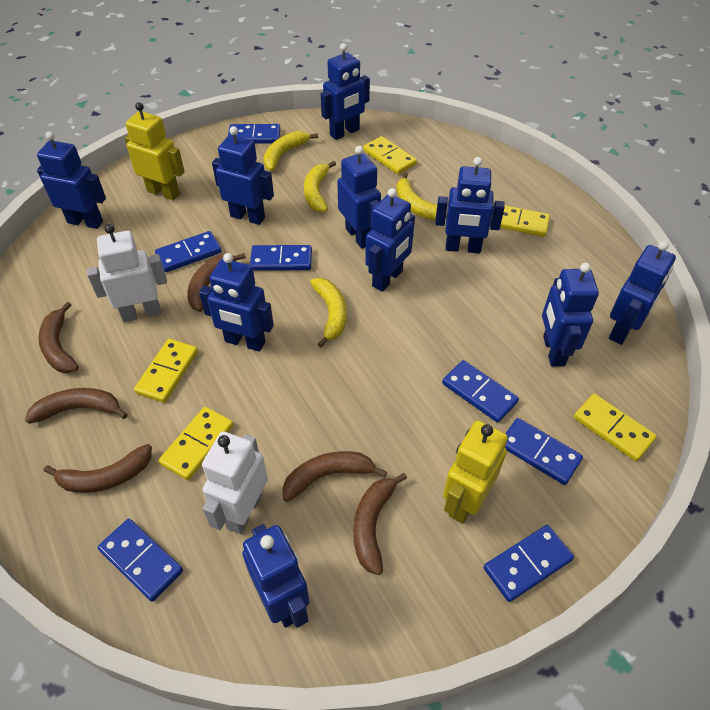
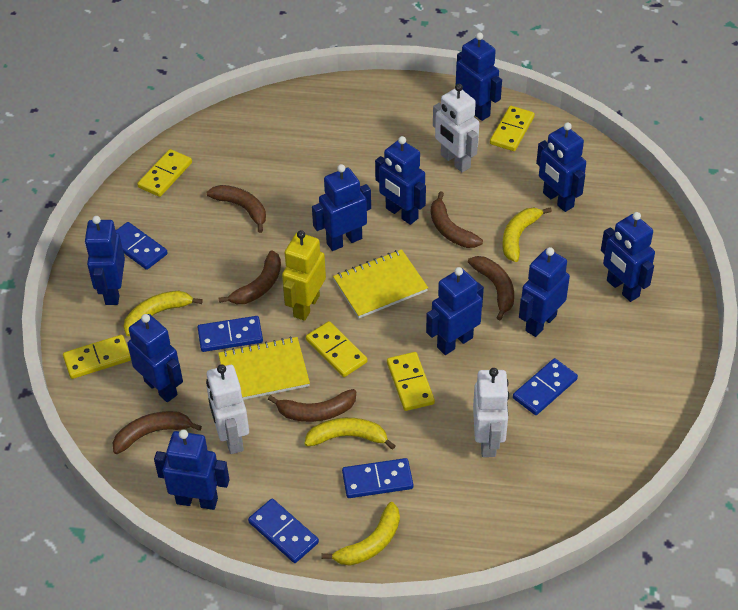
blue domino: [98,519,183,602] [155,231,222,272] [228,124,280,144] [250,245,312,271] [442,360,519,423] [484,525,574,602] [505,418,583,485] = 7 -> [116,222,168,270] [198,316,263,352] [248,499,319,563] [342,458,413,498] [513,358,578,415] = 5
white robot: [87,224,167,322] [202,431,268,534] = 2 -> [206,364,249,454] [433,84,479,172] [473,368,509,457] = 3
yellow notebook: none = 0 -> [218,337,310,400] [333,249,428,318] = 2
yellow robot: [125,102,185,200] [443,420,508,524] = 2 -> [282,230,326,321] = 1

